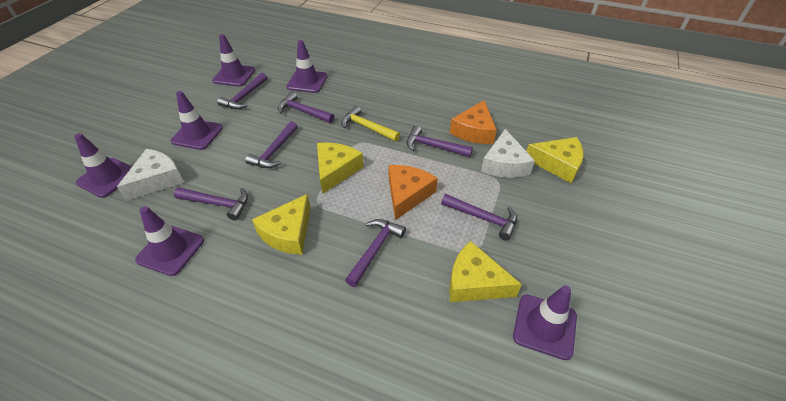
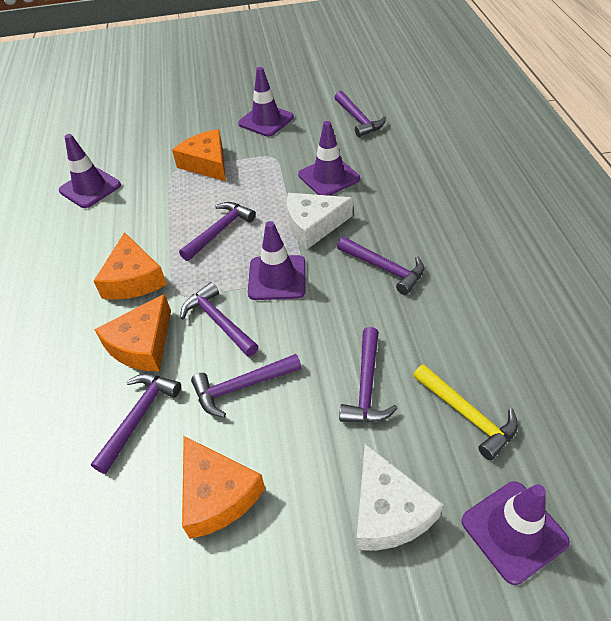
orange cheese: [389,165,438,220] [450,100,497,144] = 2 -> [94,232,167,300] [94,294,171,371] [172,129,226,181] [182,436,265,539] = 4
purple traffic cone: [74,133,132,198] [135,206,204,276] [171,91,223,150] [212,34,255,87] [286,40,327,93] [513,286,577,360] = 6 -> [59,134,121,208] [238,67,294,137] [248,221,305,300] [298,121,360,196] [461,481,570,585] = 5
yellow cheese: [252,194,311,255] [317,143,364,194] [449,241,522,302] [526,137,583,183] = 4 -> none = 0

